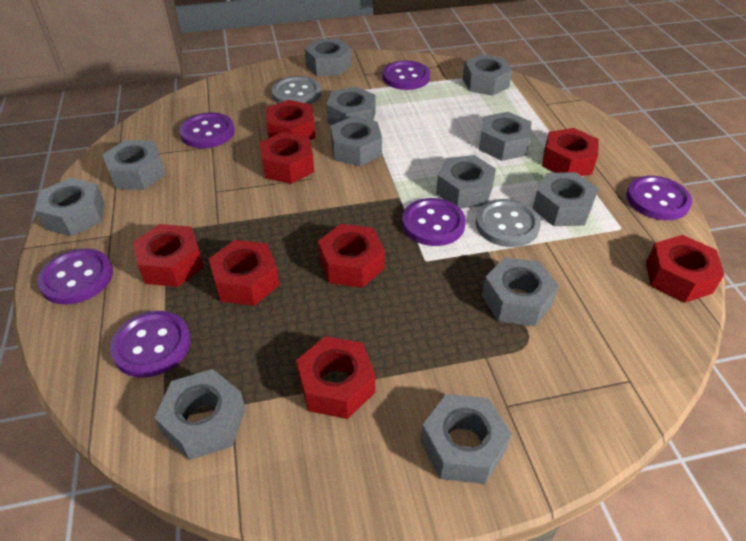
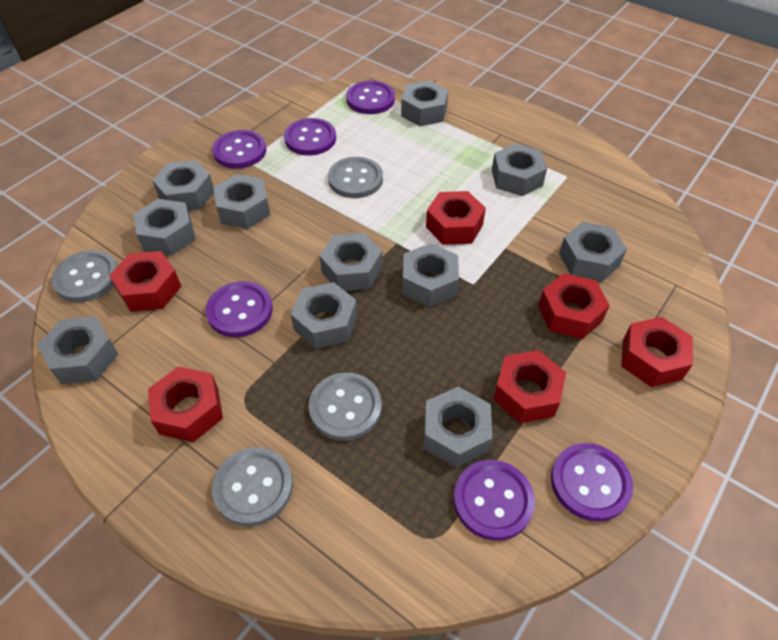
grey button: [271,76,321,104] [476,199,541,247] = 2 -> [51,250,118,302] [212,447,293,526] [309,373,382,441] [328,157,383,198] = 4
grey nut: [35,178,105,236] [102,140,166,190] [154,369,246,460] [305,39,352,76] [326,86,376,125] [330,116,382,166] [421,394,512,484] [436,155,496,208] [463,54,512,96] [479,112,531,161] [482,257,559,326] [532,172,599,226] = 12 -> [37,316,118,384] [133,199,195,255] [152,160,214,211] [213,174,270,229] [291,282,357,349] [320,233,382,291] [401,81,448,126] [402,243,459,307] [424,387,492,467] [492,143,547,196] [559,222,627,282] = 11
red nut: [133,224,204,287] [209,240,279,306] [260,132,314,184] [266,100,315,140] [296,336,375,419] [318,224,385,288] [542,128,599,176] [646,235,725,303] = 8 -> [109,251,181,312] [148,366,223,442] [426,191,486,245] [493,350,566,423] [538,273,610,339] [621,317,693,387] = 6

